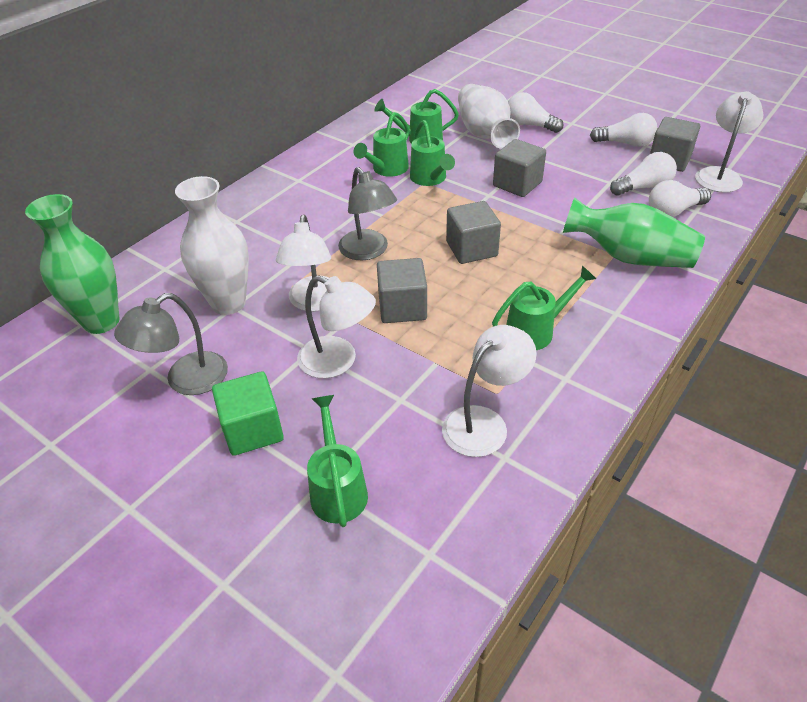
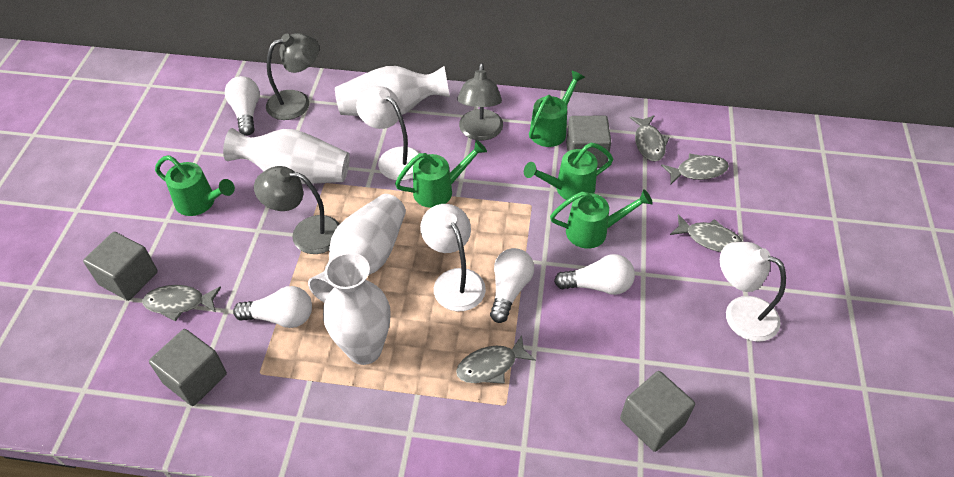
green cube: [212,371,284,456] = 1 -> none = 0
green vase: [25,194,120,334] [563,197,705,268] = 2 -> none = 0
grey fish: none = 0 -> [142,285,221,321] [456,335,536,384] [630,115,669,161] [661,153,729,184] [670,214,743,252] = 5
grey lamp: [114,293,228,395] [338,167,397,260] = 2 -> [254,166,340,254] [266,33,319,120] [457,63,503,141] = 3
white lamp: [276,215,331,312] [297,275,376,378] [442,325,537,457] [695,91,764,192] = 4 -> [356,86,420,181] [420,204,486,311] [720,242,786,342] = 3
white vase: [175,176,249,315] [458,84,520,149] = 2 -> [223,128,350,184] [308,194,406,302] [323,252,391,365] [335,66,450,116] = 4

